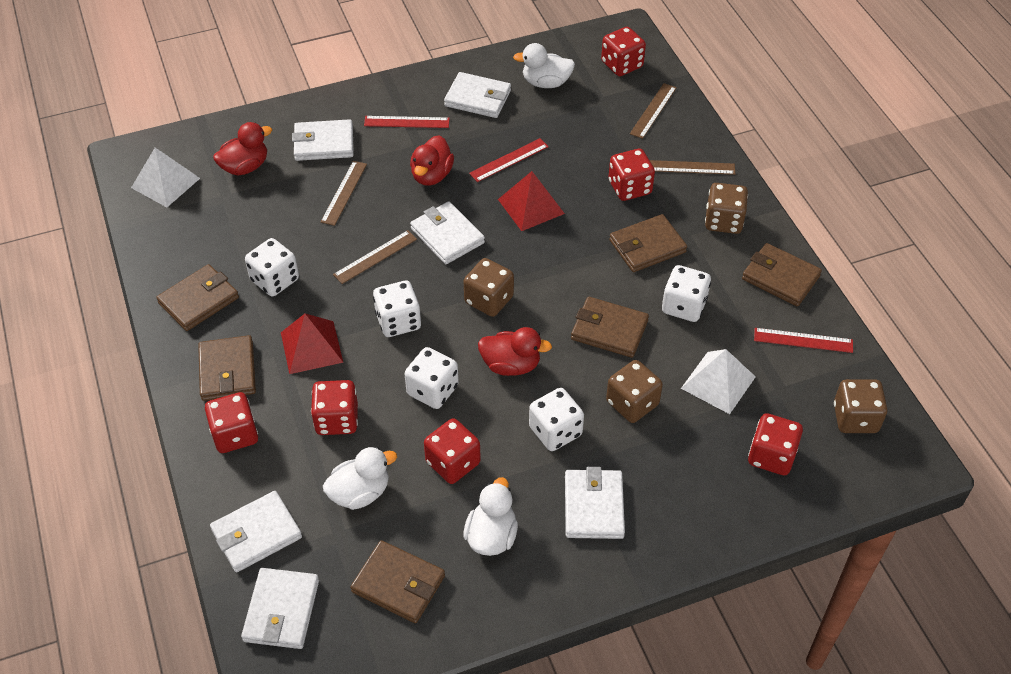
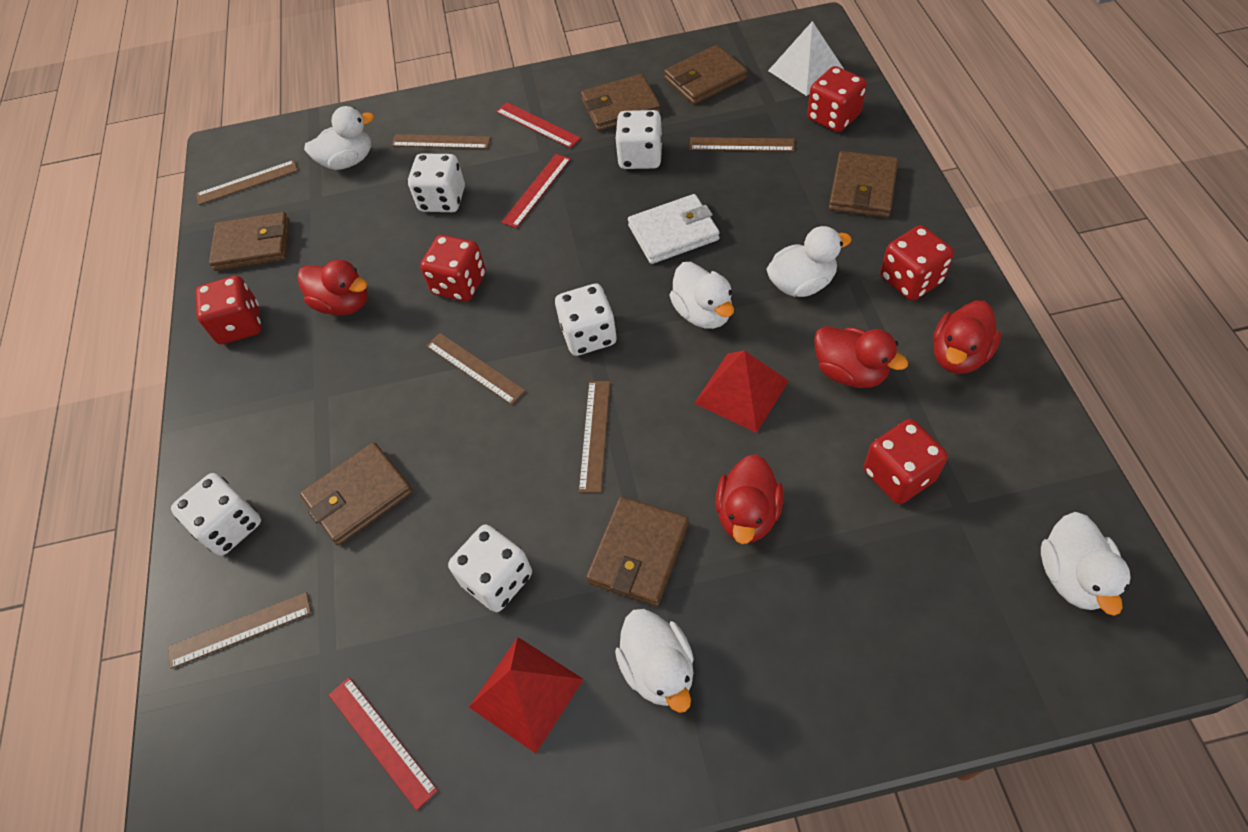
brown dice: [464,258,514,317] [606,360,663,423] [705,183,748,234] [834,379,887,433] = 4 -> none = 0
brown ruler: [321,161,367,226] [333,230,417,284] [630,83,677,139] [650,160,735,175] = 4 -> [168,592,311,669] [196,160,298,205] [391,134,491,149] [426,333,526,405] [579,381,610,493] [689,137,795,152] = 6
red dice: [205,392,258,453] [311,380,358,435] [424,418,481,484] [601,27,646,76] [609,149,655,201] [748,413,803,475] = 6 -> [195,276,261,344] [420,235,486,302] [807,66,867,132] [864,419,948,504] [880,225,954,301] = 5
red duck: [213,122,272,175] [410,135,454,186] [478,327,552,376] = 3 -> [297,259,367,315] [715,454,784,544] [814,326,908,388] [933,301,1001,374] = 4
white duck: [323,447,397,510] [463,477,518,556] [513,43,575,88] = 3 -> [304,106,374,170] [615,609,694,713] [669,262,734,329] [767,226,852,297] [1041,512,1131,616] = 5
white pyramid: [131,148,200,207] [681,349,756,414] = 2 -> [768,21,844,96] = 1
white wallet: [210,491,302,572] [241,568,319,649] [292,119,354,161] [410,201,485,264] [444,72,511,118] [565,467,625,539] = 6 -> [628,194,720,264] = 1

